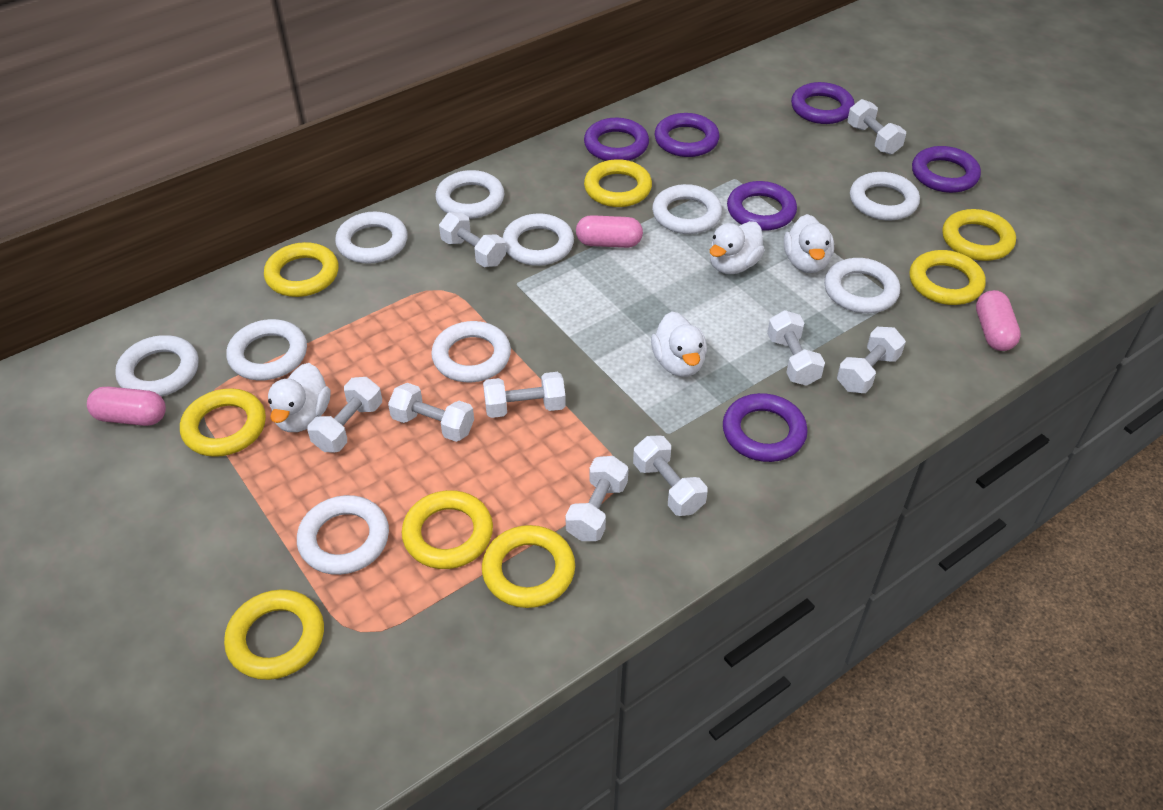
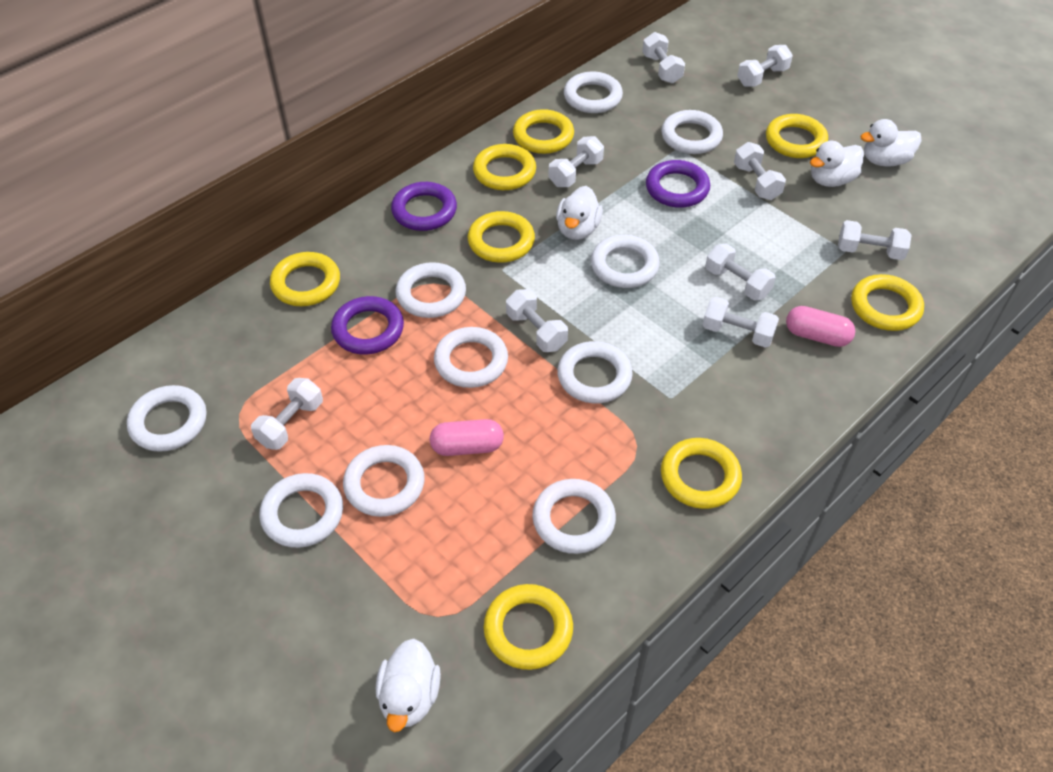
pink capsule: [87,386,166,426] [576,215,643,248] [976,290,1021,351] = 3 -> [429,419,504,456] [786,306,855,347] = 2
purple ring: [584,118,649,161] [655,113,720,157] [723,393,808,462] [727,181,797,231] [791,82,855,124] [912,146,981,193] = 6 -> [331,296,404,355] [391,182,457,231] [646,160,710,208] = 3

